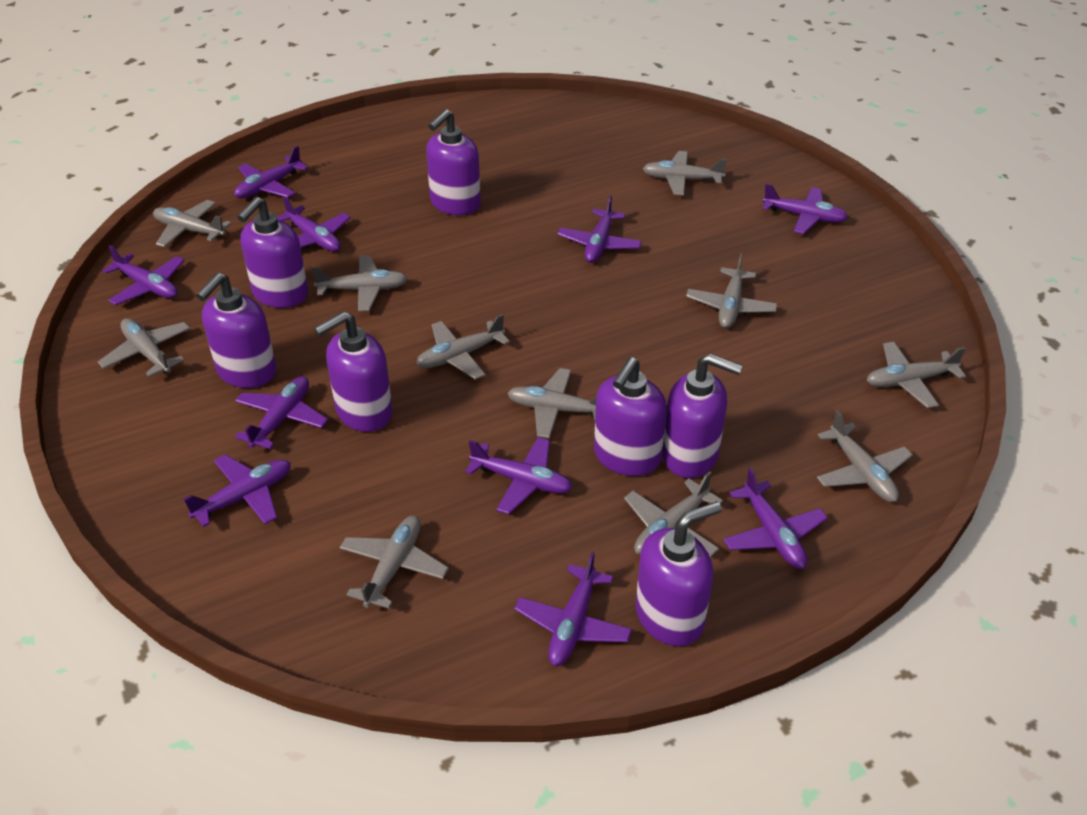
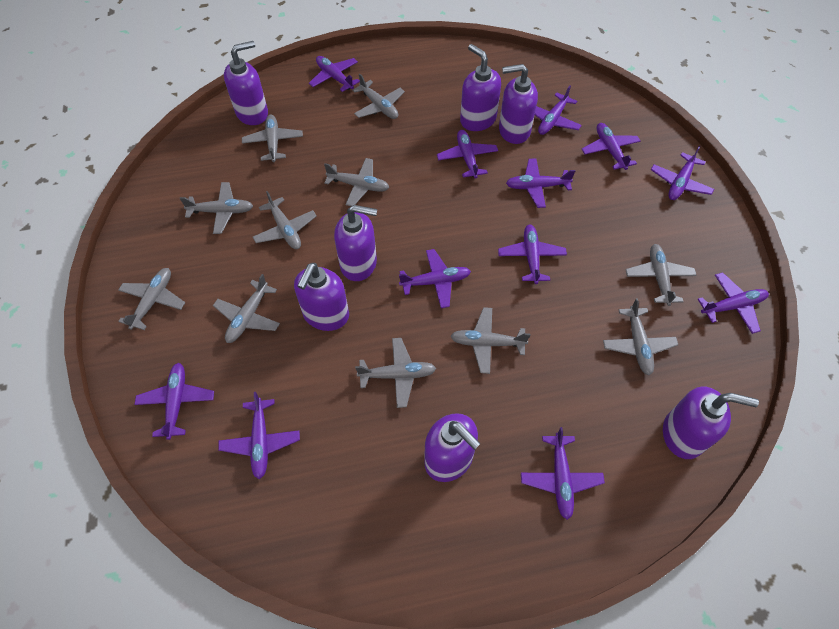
purple plane: [102,246,185,305] [183,455,291,527] [234,146,308,198] [235,376,328,449] [277,196,351,252] [465,437,572,514] [514,551,632,666] [557,195,642,263] [723,468,828,569] [762,184,848,234] = 10 -> [134,363,214,440] [218,392,300,479] [309,56,360,92] [399,249,471,308] [437,130,498,179] [498,224,567,284] [506,158,575,208] [521,427,605,520] [535,86,582,135] [582,123,641,170] [651,146,714,200] [698,272,769,334] = 12

